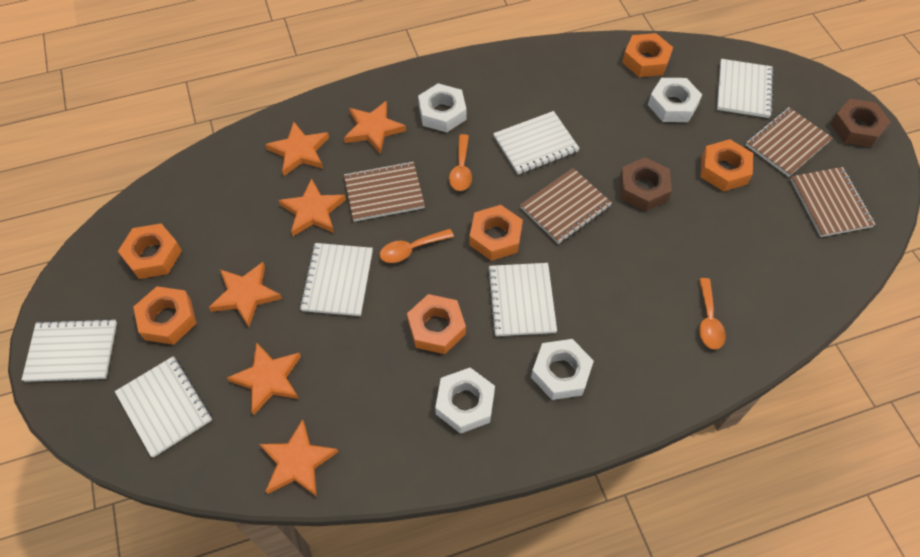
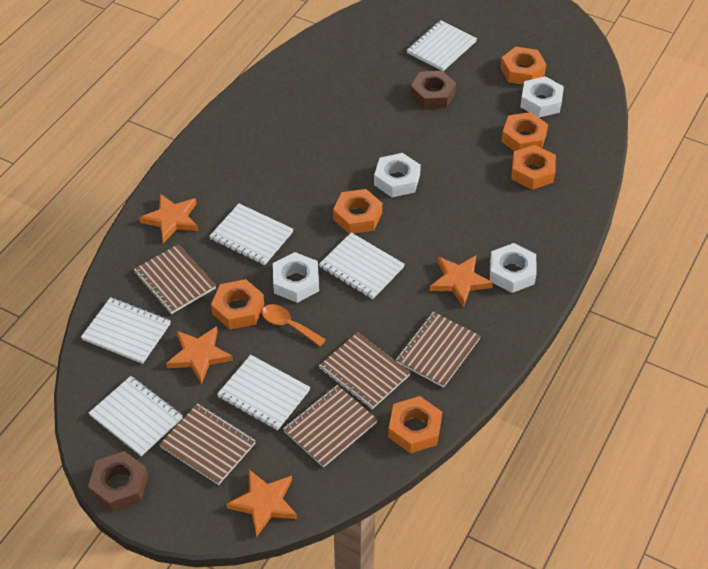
brown notebook: [344,161,425,222] [520,168,612,244] [746,107,832,177] [790,167,876,237] = 4 -> [134,244,216,314] [159,403,256,485] [283,385,378,468] [319,332,411,409] [396,312,481,388] = 5
orange spoon: [379,229,454,263] [449,134,472,191] [699,278,726,350] = 3 -> [262,304,326,347] = 1
orange star: [209,262,282,327] [227,342,301,415] [259,419,338,497] [265,122,329,176] [278,178,346,236] [344,101,406,154] = 6 -> [139,194,198,243] [166,326,233,384] [226,470,297,537] [430,255,493,307] = 4

